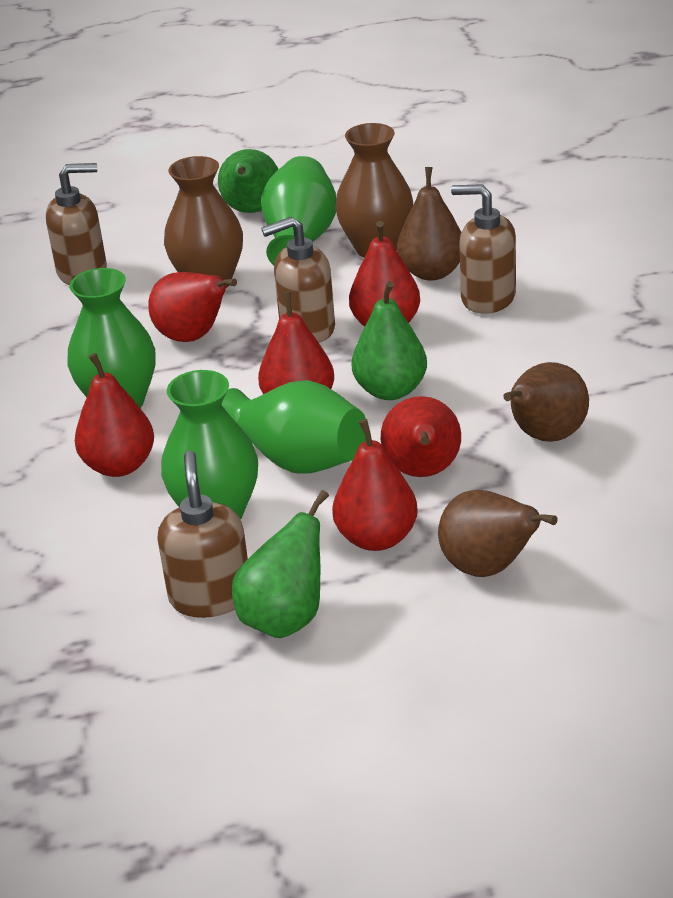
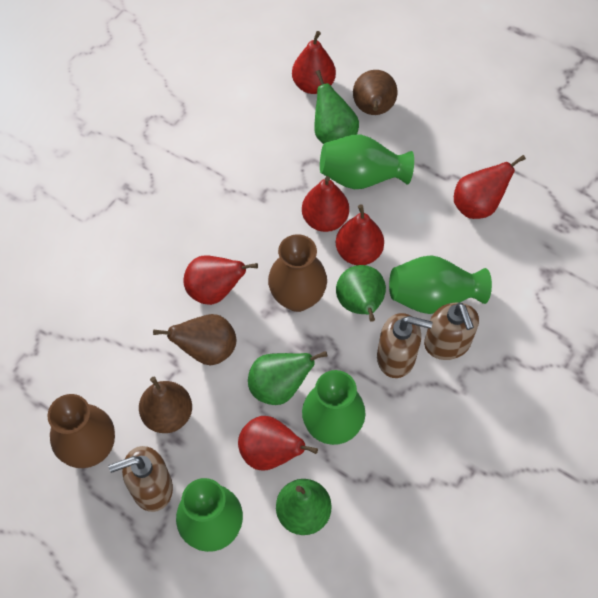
brown soap dispenser: [46,163,107,285] [157,451,248,618] [261,216,335,343] [451,184,516,314] = 4 -> [109,446,173,512] [377,313,433,378] [424,302,479,360] = 3
green pear: [218,149,278,213] [232,490,329,638] [352,281,427,400] = 3 -> [248,351,328,405] [276,479,331,535] [314,70,359,144] [336,265,386,322] = 4

